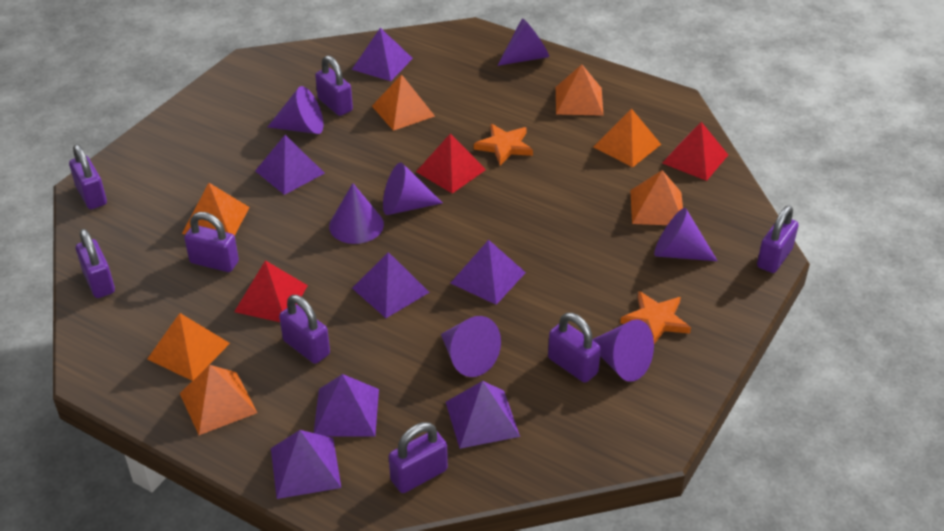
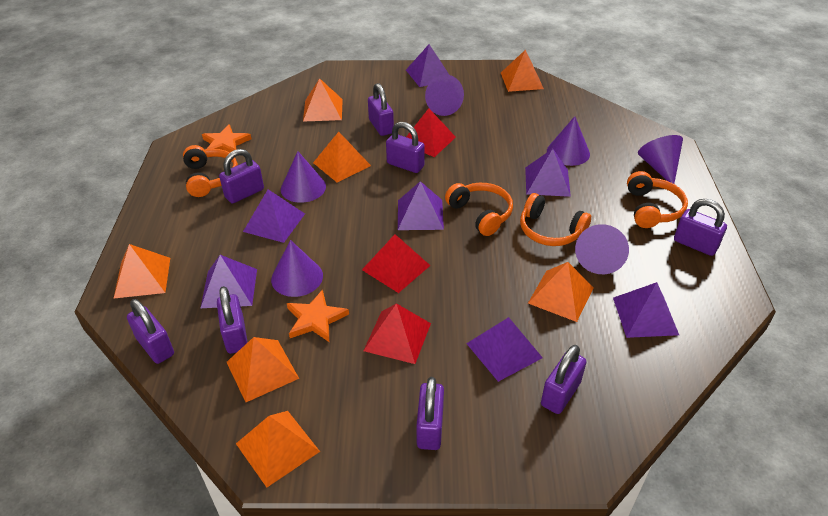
orange headphones: none = 0 -> [183,145,238,197] [445,183,513,236] [520,193,591,246] [627,171,688,228] = 4
purple cone: [268,86,323,134] [329,183,384,244] [383,162,443,215] [441,316,501,377] [497,18,549,66] [592,319,654,382] [654,208,718,261] = 7 -> [271,240,323,297] [281,151,326,203] [425,74,464,116] [547,116,590,166] [575,224,629,274] [638,135,683,184] = 6

